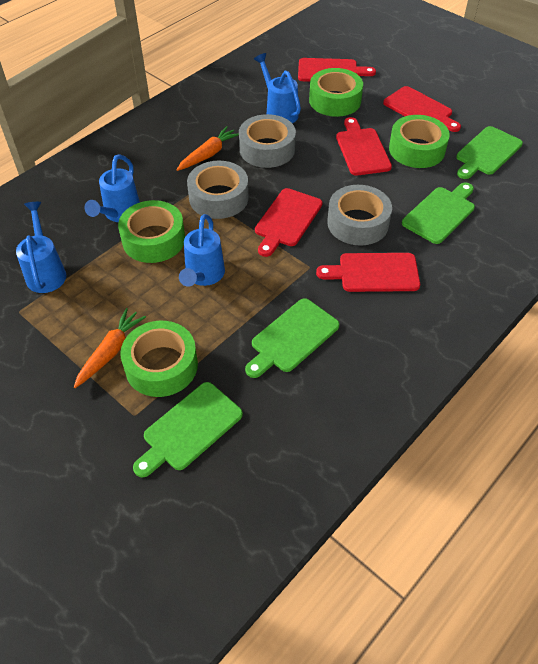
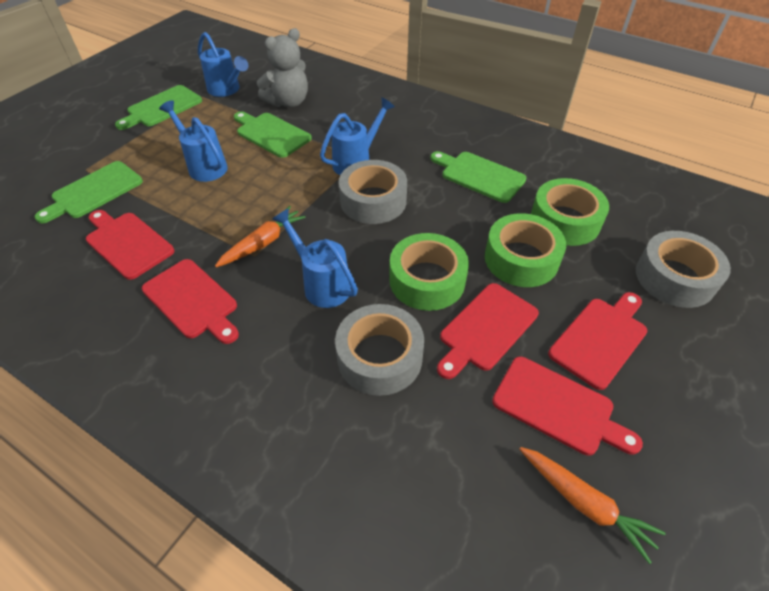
green tape: [118,200,185,263] [120,321,198,397] [309,68,363,117] [389,115,450,168] = 4 -> [389,233,469,311] [485,213,566,287] [531,178,609,246] = 3
grey teddy bear: none = 0 -> [257,28,308,107] = 1

